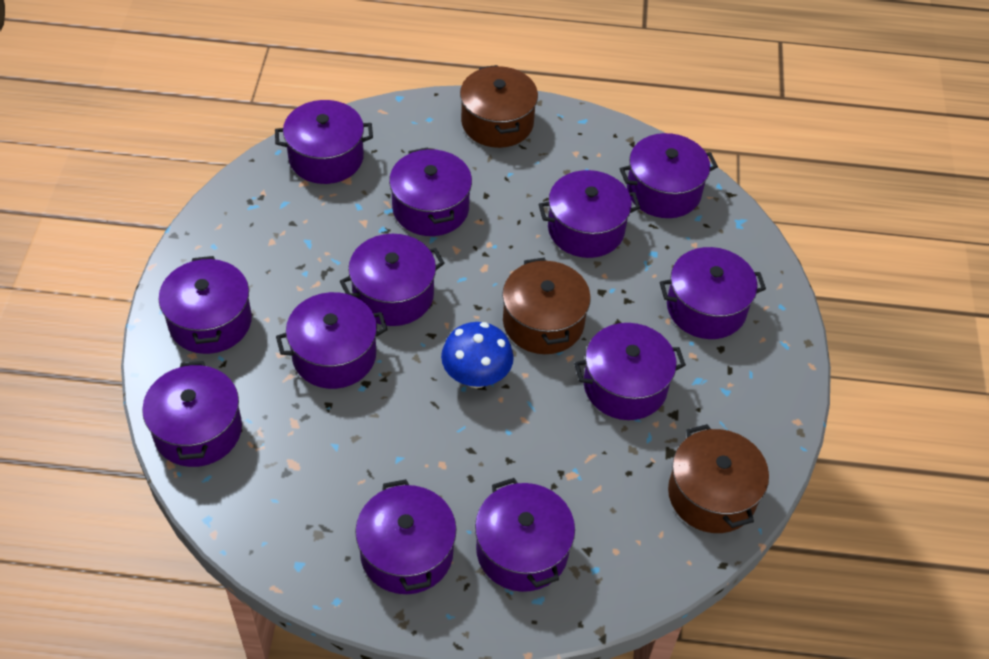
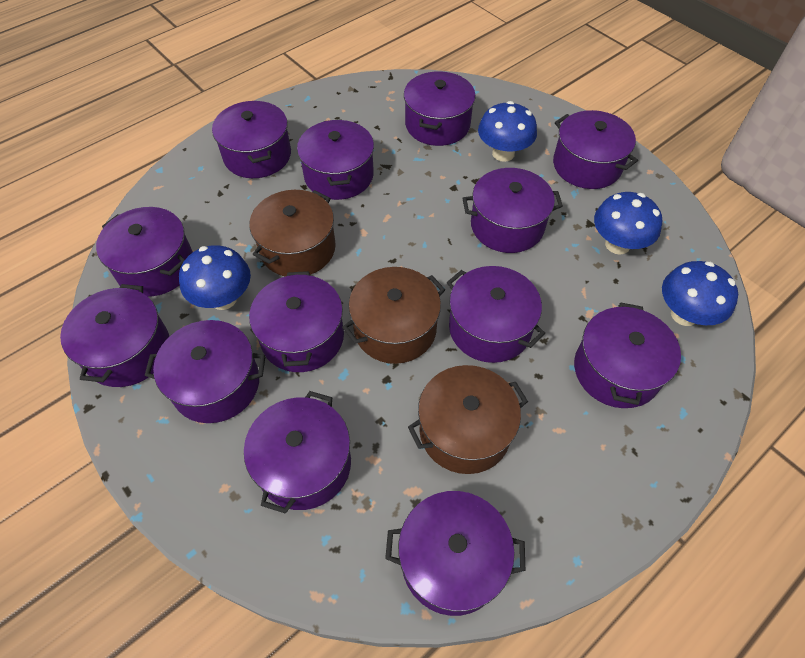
blue mushroom: [441,322,514,388] = 1 -> [179,245,251,310] [478,101,537,162] [594,192,662,254] [662,261,738,326] = 4
purple pot: [142,361,242,467] [158,256,252,354] [275,100,373,184] [276,292,388,389] [340,234,445,326] [355,479,456,594] [389,148,472,236] [475,478,575,592] [538,170,640,258] [574,323,686,420] [620,133,718,218] [660,247,766,339] = 12 -> [60,284,169,387] [96,207,193,297] [145,320,266,423] [212,101,291,178] [244,391,351,514] [249,271,344,372] [297,119,374,200] [385,491,525,616] [404,71,476,146] [447,266,545,363] [463,168,563,253] [553,110,638,189] [574,302,681,408] = 13

